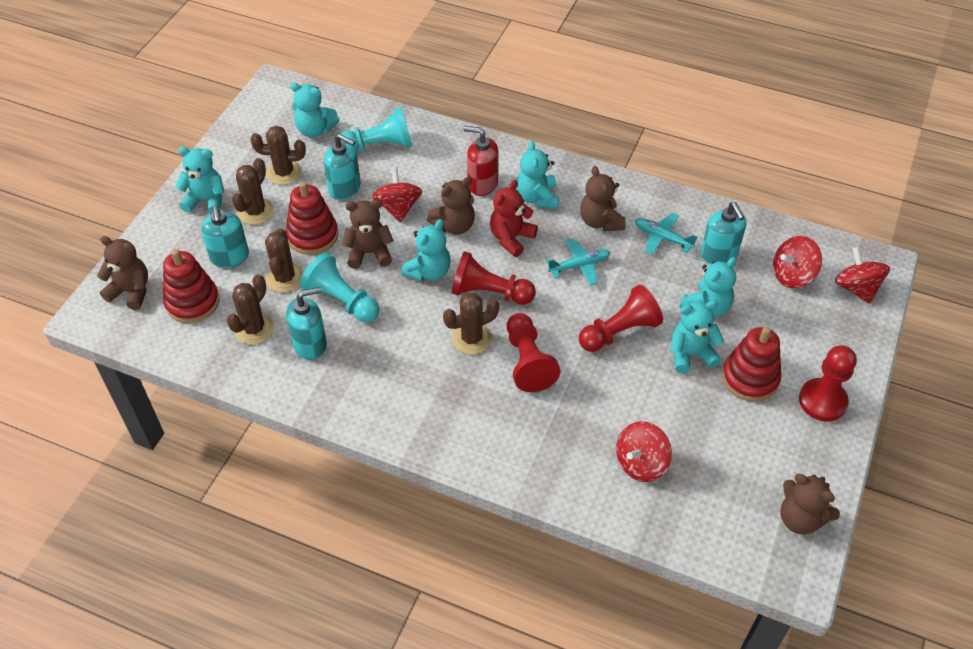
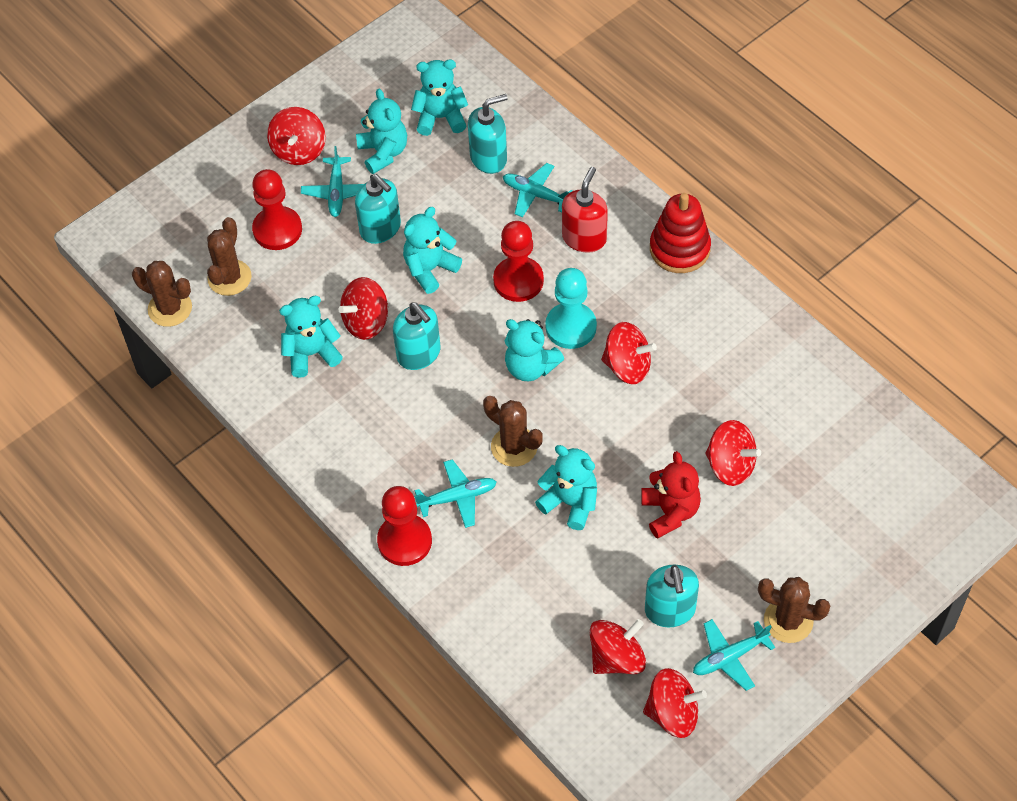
brown cactus: [227,274,274,345] [232,158,274,225] [250,126,306,185] [265,228,303,292] [443,293,499,354] = 5 -> [132,261,192,327] [207,217,252,296] [483,396,543,467] [758,577,830,643] = 4
brown teddy bear: [97,236,148,310] [342,200,394,269] [427,177,475,235] [580,166,626,231] [780,474,840,534] = 5 -> none = 0
red pawn: [451,251,536,305] [507,313,560,392] [579,285,663,352] [799,345,857,421] = 4 -> [252,169,302,250] [377,486,432,566] [493,221,544,302] = 3
red spinning top: [372,167,423,222] [616,421,672,482] [773,236,822,288] [835,247,890,304] = 4 -> [267,107,326,165] [338,277,388,340] [589,619,646,674] [601,322,657,384] [643,668,707,738] [705,420,761,486] = 6
red stacking toy: [163,249,220,323] [286,181,338,255] [722,327,781,402] = 3 -> [650,193,711,273] = 1
turquoise pawn: [300,252,380,322] [340,107,412,152] = 2 -> [545,268,597,349] = 1
turquoise plane: [546,238,610,285] [635,213,698,255] = 2 -> [301,146,364,217] [414,459,497,528] [503,163,573,217] [693,619,775,691] = 4

